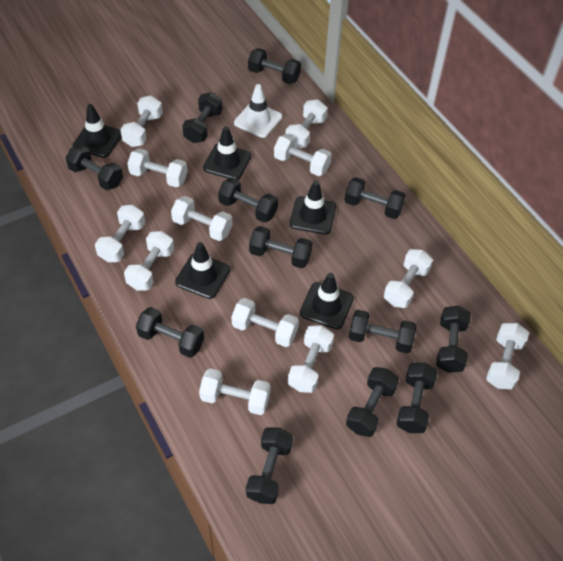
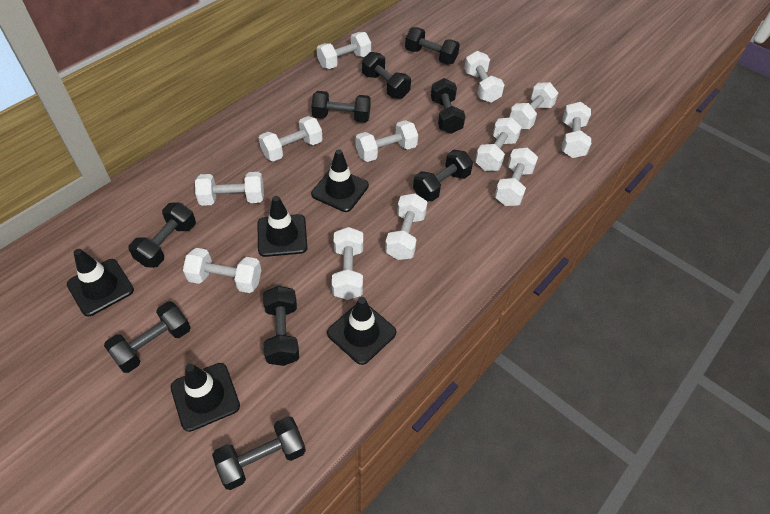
black dumbbell: [66,145,123,190] [136,307,204,358] [182,92,223,143] [218,178,278,223] [246,428,293,504] [248,48,301,84] [249,226,312,268] [344,177,406,219] [346,367,399,437] [349,310,417,353] [396,363,438,433] [436,306,471,373] = 12 -> [104,301,191,373] [128,202,196,268] [212,416,306,490] [263,286,299,366] [311,91,371,123] [362,52,411,99] [405,27,460,65] [413,150,473,201] [431,78,465,134] = 9
white traffic cone: [234,84,282,138] = 1 -> none = 0

